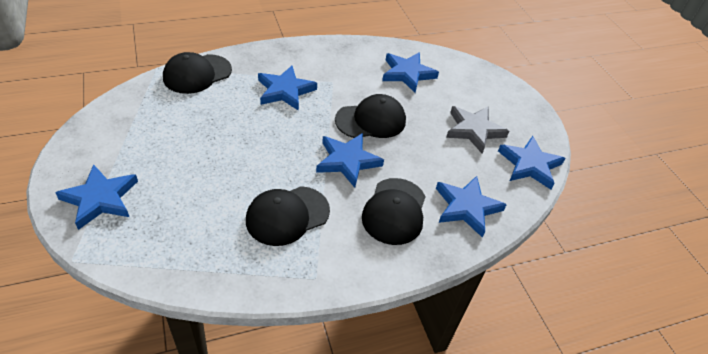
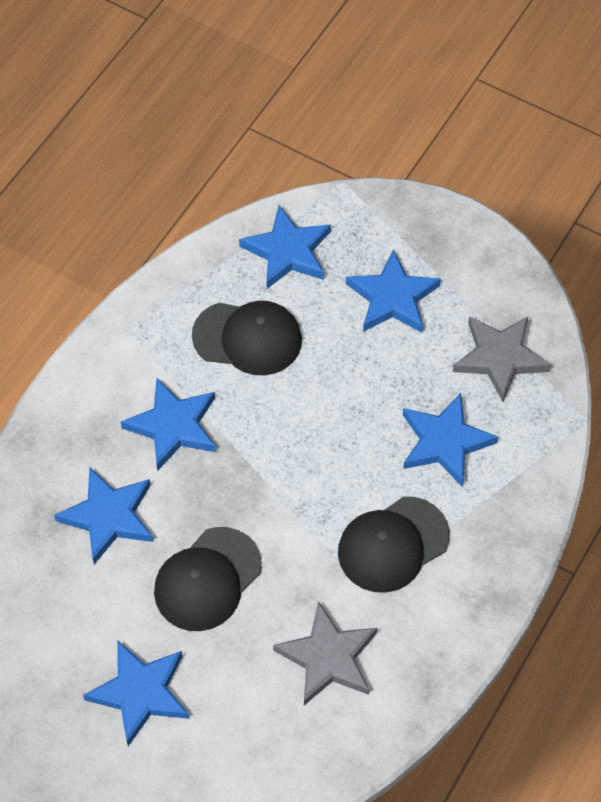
black cap: [163,52,232,94] [246,186,330,246] [335,94,406,138] [362,178,426,245] = 4 -> [154,527,262,631] [192,301,302,375] [338,497,450,593] = 3
grey star: [446,106,509,154] = 1 -> [273,601,377,705] [453,316,551,402] = 2

